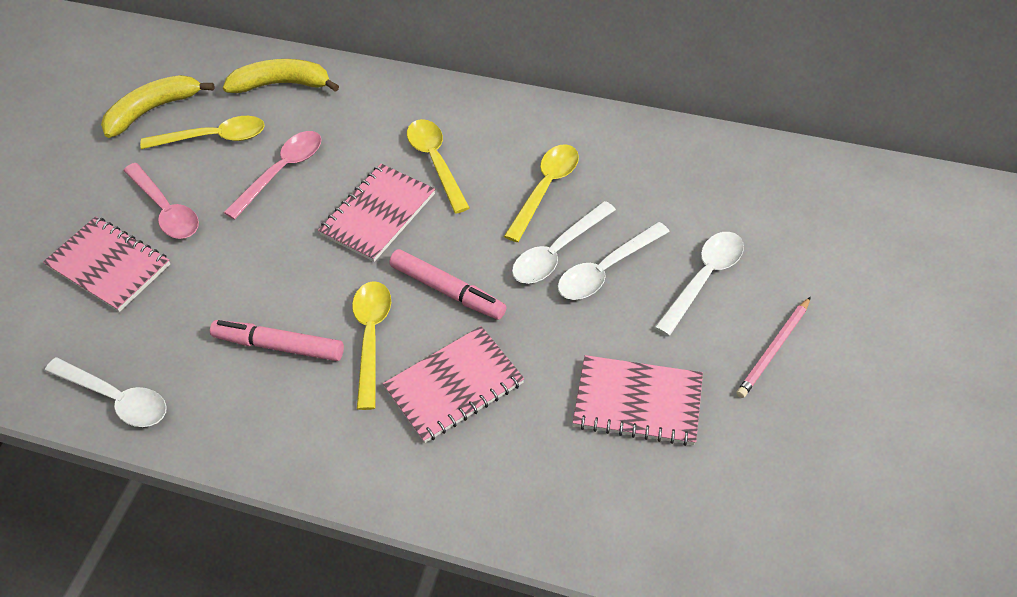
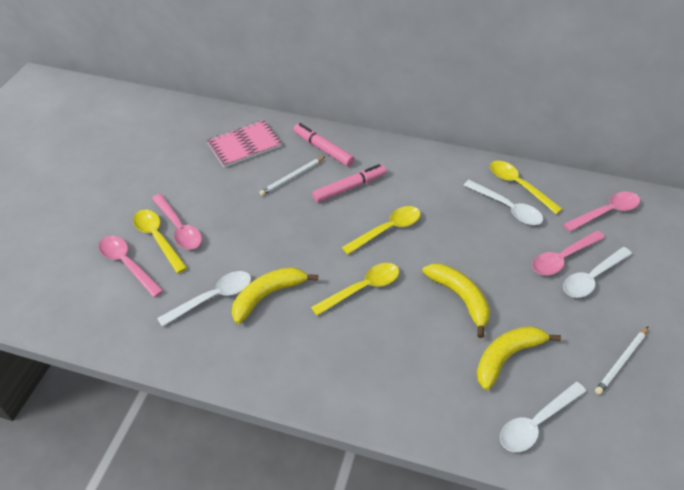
pink notebook: [43,216,170,312] [318,164,435,262] [383,326,524,443] [573,355,703,446] = 4 -> [207,120,282,168] = 1
pink pencil: [736,297,811,398] = 1 -> none = 0
pink spoon: [123,163,199,239] [224,131,322,220] = 2 -> [98,236,164,298] [152,194,202,249] [532,231,605,275] [563,191,640,232] = 4
white pencil: none = 0 -> [259,157,325,196] [595,327,648,395] = 2
yellow banana: [101,75,215,138] [223,59,339,93] = 2 -> [232,267,318,324] [422,263,490,338] [476,326,561,390] = 3

